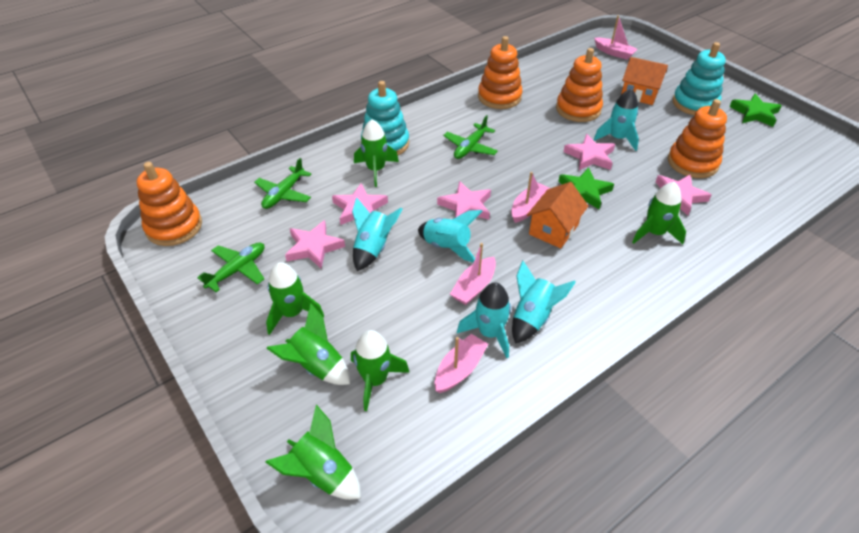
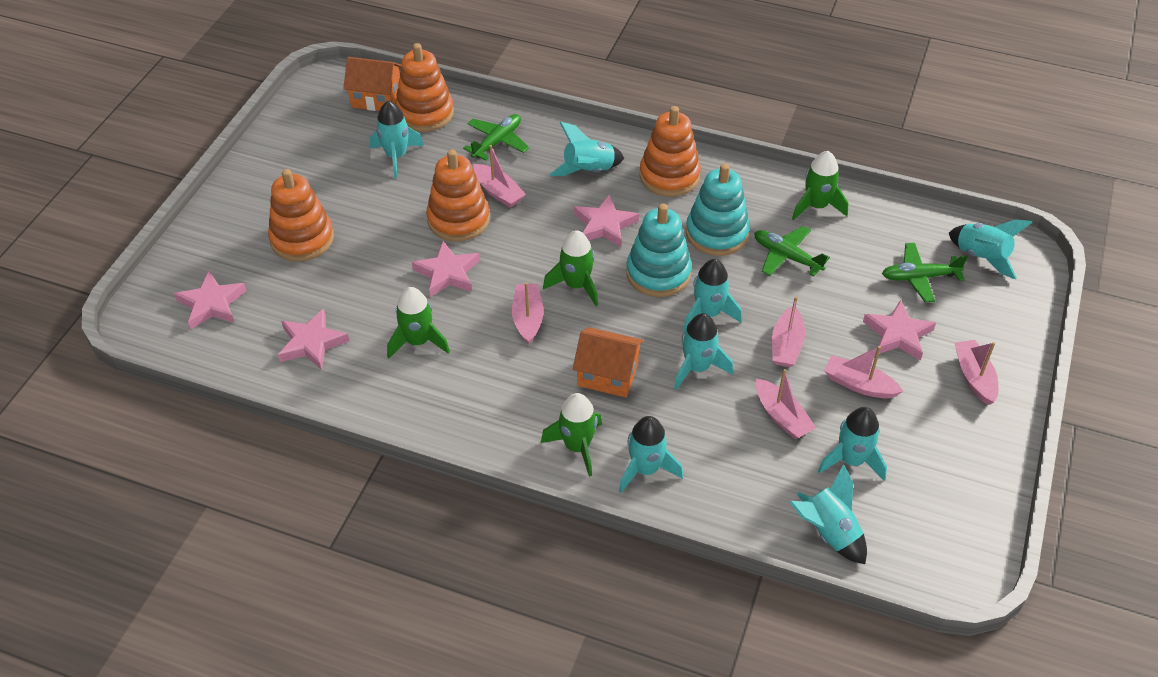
green rocket: [265,405,361,500] [266,262,324,335] [266,303,350,385] [351,330,410,411] [354,119,399,187] [632,182,686,244] = 6 -> [387,287,450,358] [541,393,602,477] [543,230,598,306] [792,151,848,220] = 4
green star: [558,168,614,209] [729,94,782,127] = 2 -> none = 0
pink boat: [435,334,488,393] [450,243,496,305] [511,172,550,223] [594,15,638,60] = 4 -> [473,145,526,208] [512,282,544,344] [756,369,816,439] [772,296,805,367] [824,346,904,398] [955,340,998,405] = 6
turquoise rocket: [352,197,402,271] [418,210,483,263] [457,282,511,358] [512,261,576,344] [594,89,639,151] = 5 -> [369,101,424,178] [550,122,624,176] [619,416,683,493] [674,313,733,390] [683,259,742,331] [789,464,867,564] [818,407,887,481] [949,219,1032,279] = 8

